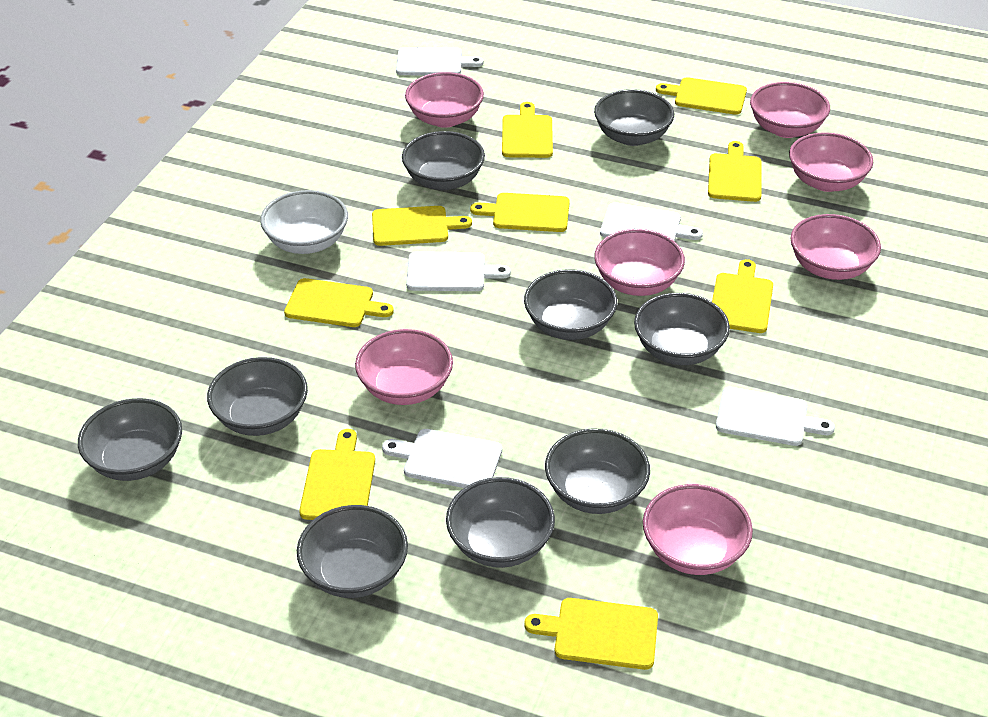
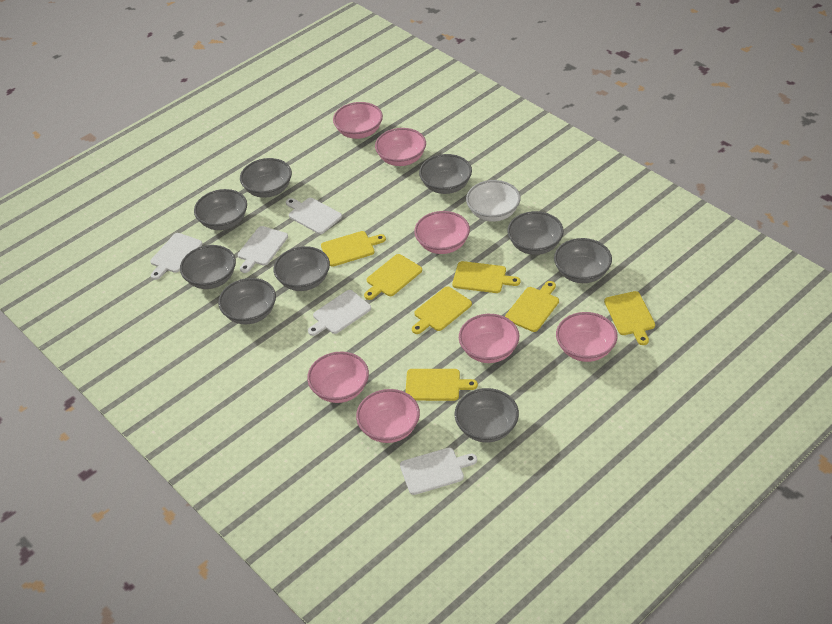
yellow cutting board: [284,278,394,327] [299,429,375,520] [372,206,472,246] [470,193,570,232] [502,102,553,158] [524,598,658,670] [656,77,747,115] [708,141,761,202] [712,259,773,333] = 9 -> [321,231,386,267] [364,254,422,300] [405,369,478,401] [412,286,472,334] [452,261,520,293] [505,281,559,332] [604,291,655,345] = 7

